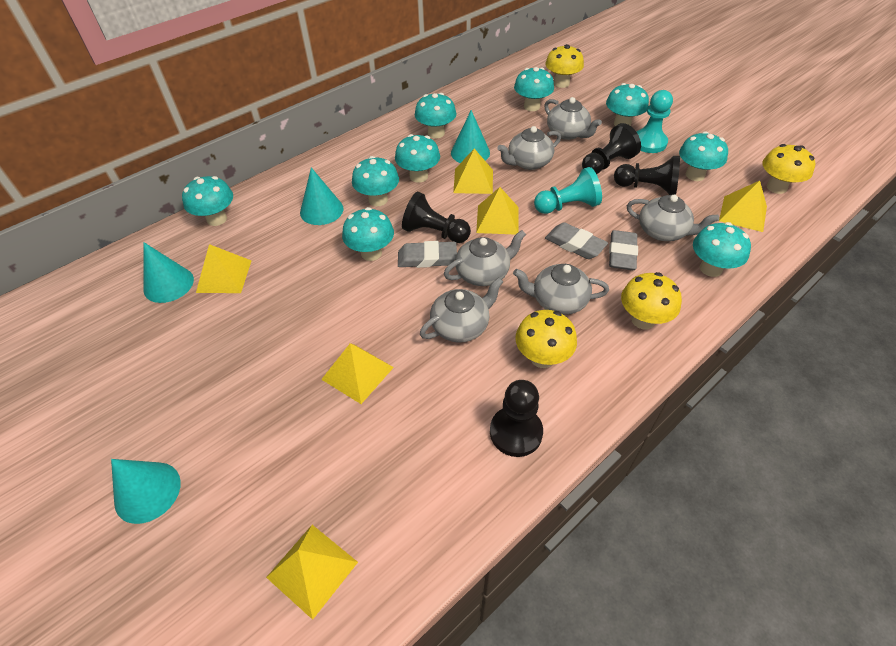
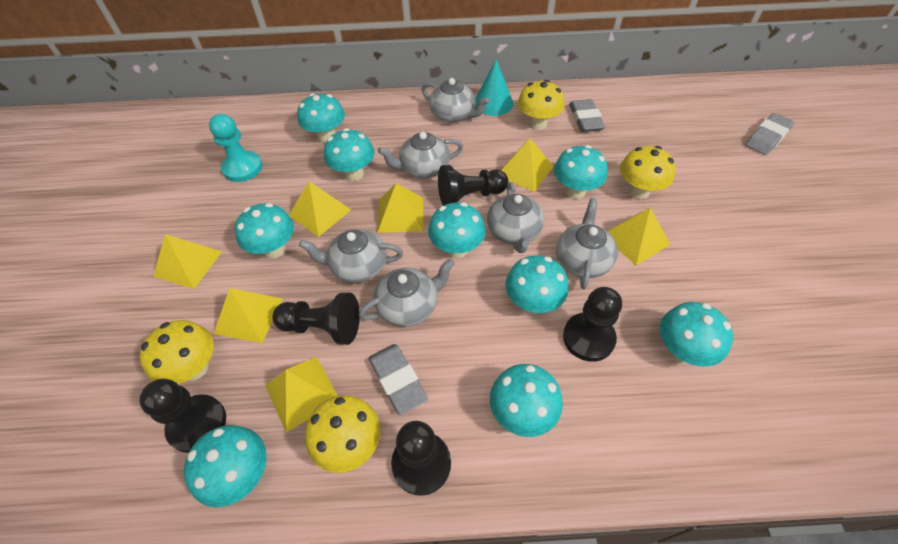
black pawn: [402,192,471,243] [490,380,543,457] [582,123,641,174] [614,156,680,195] = 4 -> [139,379,226,453] [272,292,360,345] [391,421,451,496] [438,165,508,206] [563,287,622,362] = 5
turquoise cone: [111,459,181,524] [143,242,194,303] [300,167,344,225] [451,110,490,163] = 4 -> [475,59,513,116] = 1
turquoise pawn: [534,167,602,214] [636,90,673,153] = 2 -> [209,114,263,182] = 1
yellow pyramid: [196,244,252,293] [266,525,358,620] [321,343,394,404] [453,149,493,194] [476,187,519,235] [719,181,767,232] = 6 -> [153,234,222,289] [214,288,283,343] [265,357,338,433] [289,181,351,237] [377,183,423,233] [501,138,554,192] [607,208,670,265] = 7

